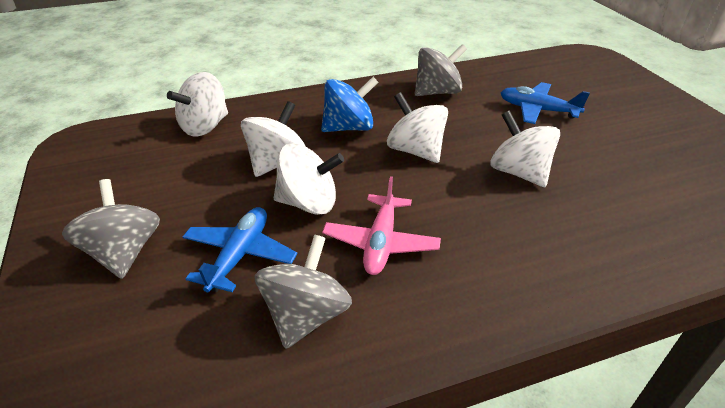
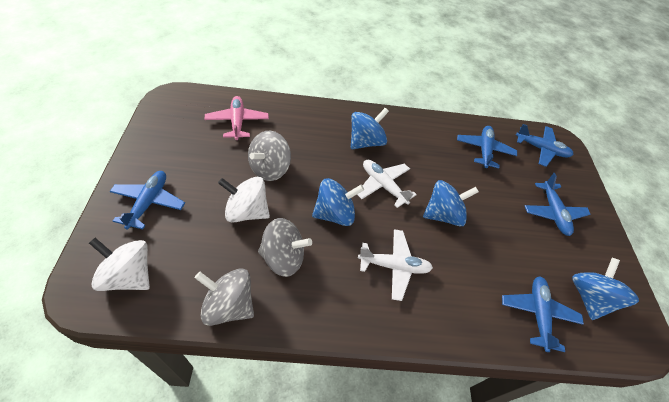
blue plane: [183,207,297,292] [501,82,590,124] = 2 -> [109,171,185,229] [457,126,517,168] [502,276,584,352] [516,124,573,167] [525,173,591,236] = 5
blue spinning top: [321,77,378,132] = 1 -> [312,178,364,226] [351,108,389,149] [423,180,479,226] [572,258,639,320] = 4
white plane: none = 0 -> [357,160,417,208] [358,229,433,301] = 2
white spinning top: [167,72,228,137] [241,101,306,177] [274,143,344,215] [387,92,448,163] [490,111,560,187] = 5 -> [89,238,150,291] [218,177,270,223] = 2

